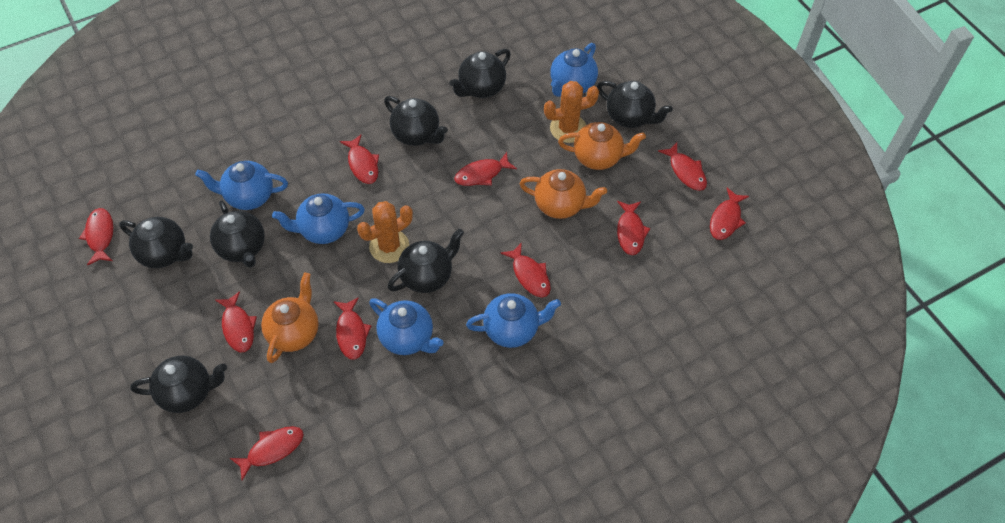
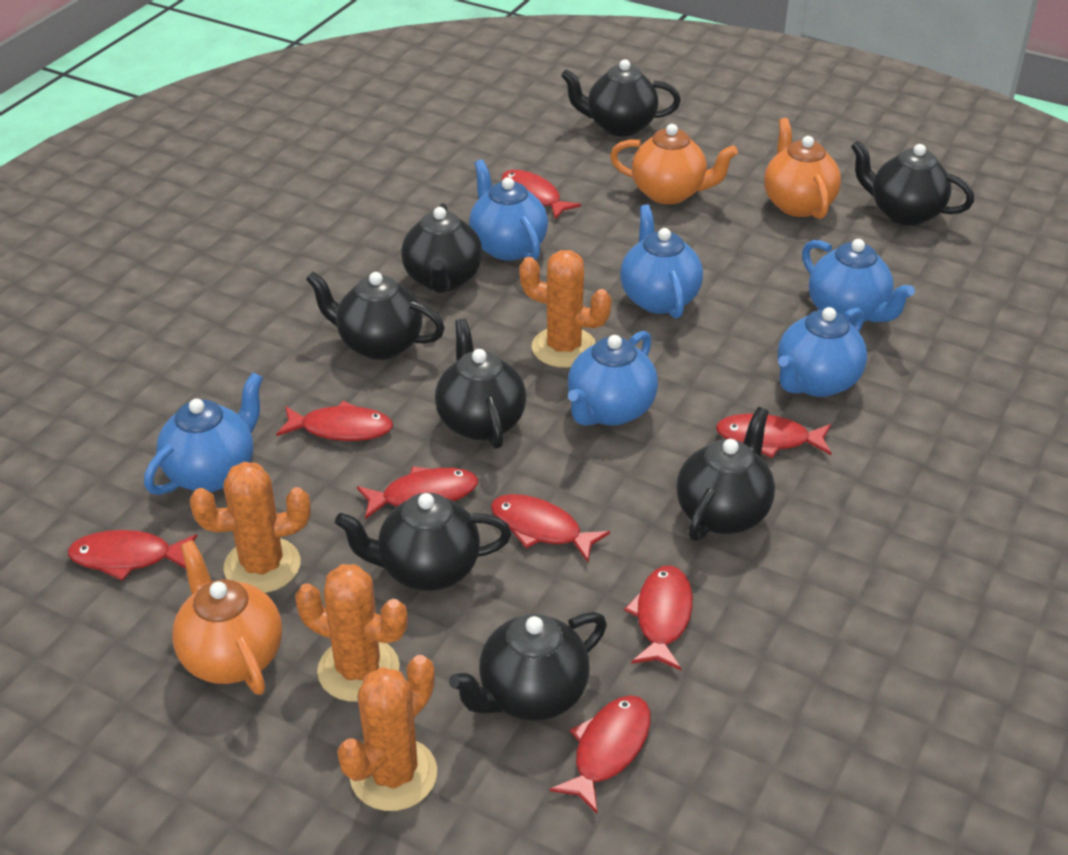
black teapot: [119,217,193,268] [130,356,227,413] [210,200,265,268] [384,96,448,146] [388,229,464,293] [449,49,511,98] [597,81,673,128] = 7 -> [306,271,445,360] [335,493,511,591] [401,203,482,293] [435,319,526,449] [449,612,607,721] [561,59,681,136] [676,407,775,541] [851,141,974,226] = 8
blue teapot: [195,161,288,210] [272,193,365,244] [369,298,444,355] [466,293,561,348] [550,43,598,97] = 5 -> [144,373,263,495] [469,159,548,261] [568,331,658,426] [620,204,703,319] [778,307,867,397] [802,239,915,325] = 6
orange cactus: [357,201,413,263] [544,81,599,143] = 2 -> [190,462,311,593] [295,564,408,702] [337,655,437,811] [519,250,612,368] = 4
red fish: [79,208,113,266] [215,291,257,353] [230,426,304,480] [333,297,371,360] [340,134,379,184] [454,152,517,186] [501,242,551,298] [617,201,650,255] [658,142,707,191] [710,188,749,240] = 10 -> [68,530,197,581] [276,401,393,441] [357,466,478,519] [491,494,610,563] [502,170,581,219] [550,695,651,814] [624,565,693,670] [716,414,831,458] = 8

